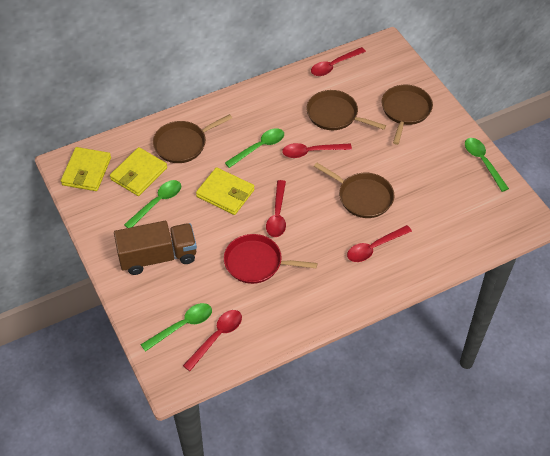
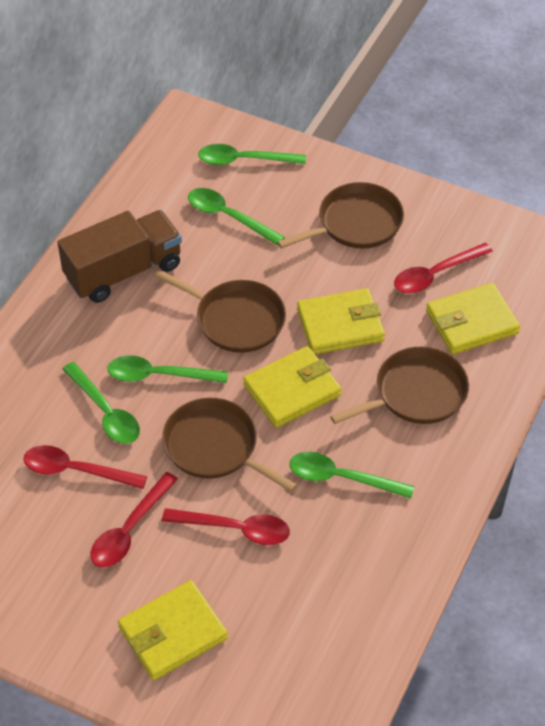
green spoon: [124,180,181,228] [140,303,212,352] [225,128,284,168] [465,138,509,192] = 4 -> [63,362,140,444] [107,355,228,383] [188,188,285,246] [198,144,306,165] [290,452,414,499] = 5
red pan: [224,234,317,284] = 1 -> none = 0
red spoon: [183,310,242,371] [266,180,286,237] [282,143,352,158] [311,47,366,76] [347,225,412,262] = 5 -> [24,445,147,489] [91,472,178,568] [162,508,290,545] [394,243,493,294] = 4
yellow wallet: [61,147,111,191] [110,147,167,196] [196,167,255,215] = 3 -> [118,580,228,680] [243,346,341,428] [297,288,385,354] [426,283,520,354] = 4

